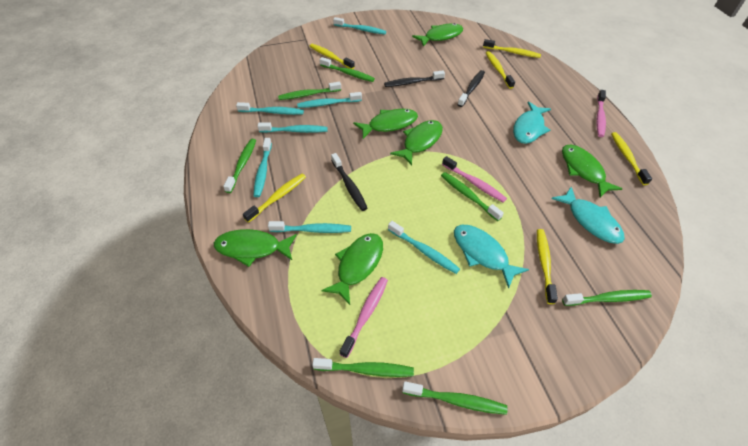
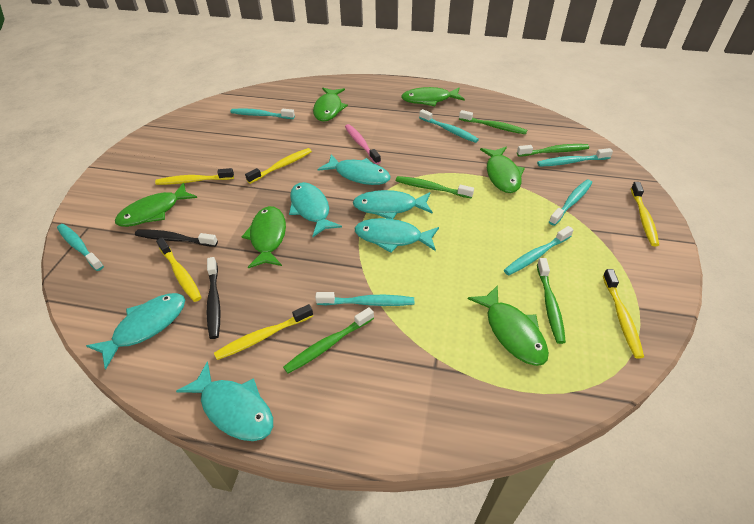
black toothbrush: [331,153,367,211] [384,70,445,87] [457,70,485,107] = 3 -> [135,230,218,247] [207,257,220,339] = 2
green toothbrush: [223,139,256,193] [278,82,341,100] [312,358,414,377] [319,57,375,82] [402,381,507,415] [441,172,504,221] [562,290,652,306] = 7 -> [283,307,374,374] [396,176,474,198] [459,110,527,134] [517,144,589,157] [537,258,566,344] = 5
pink toothbrush: [340,277,388,358] [442,156,507,203] [596,90,606,137] = 3 -> [345,124,381,165] = 1
turquoise fish: [454,225,529,289] [513,101,551,144] [551,187,625,244] = 3 -> [86,293,185,369] [176,361,273,441] [289,182,342,237] [318,154,391,185] [353,190,433,219] [354,218,439,253] = 6

